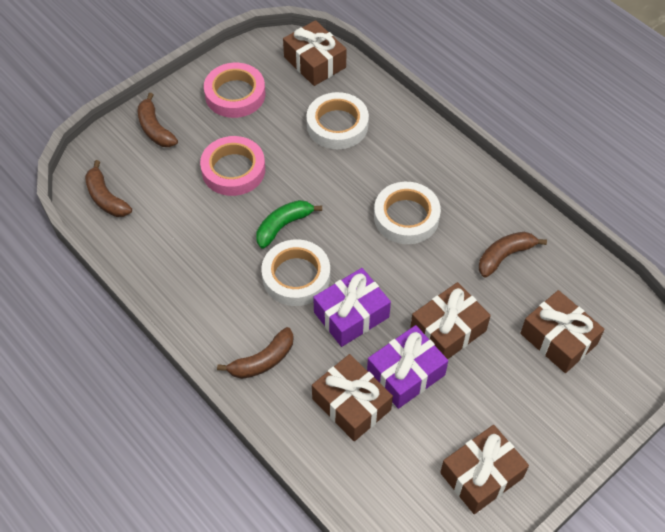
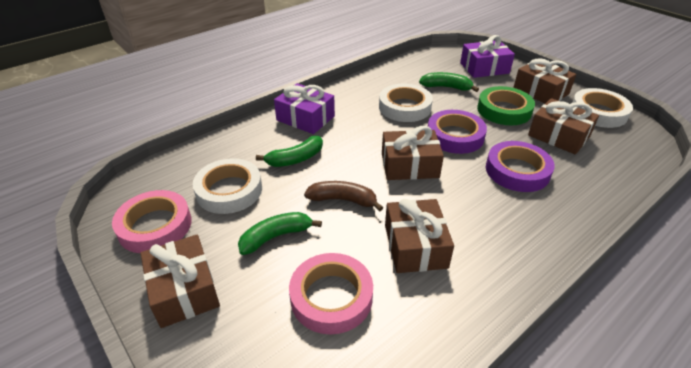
brown banana: [85,160,132,217] [138,93,178,147] [217,327,294,379] [479,232,547,278] = 4 -> [304,181,383,211] = 1
green banana: [256,200,322,249] = 1 -> [238,212,322,255] [256,136,323,167] [419,72,479,92] = 3
green tape: none = 0 -> [477,86,535,125] = 1
purple tape: none = 0 -> [428,110,487,154] [486,141,555,192] = 2

